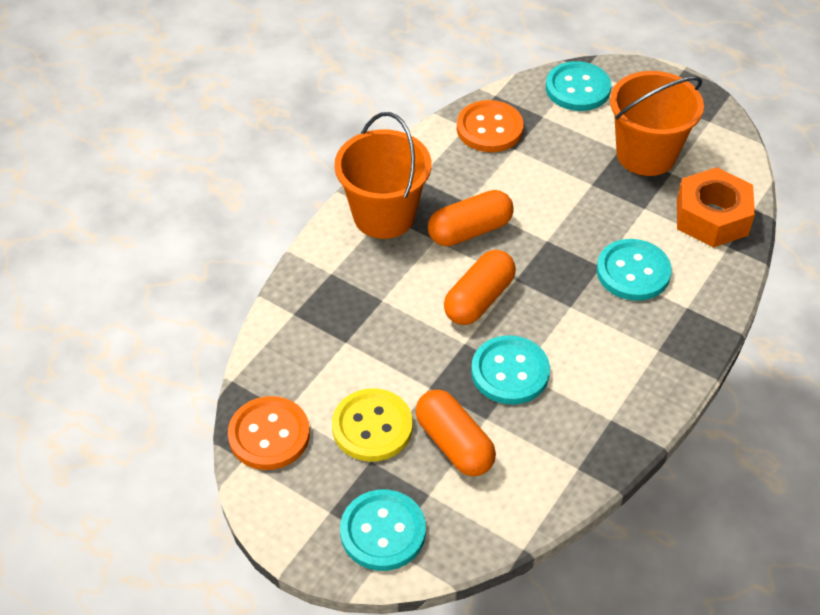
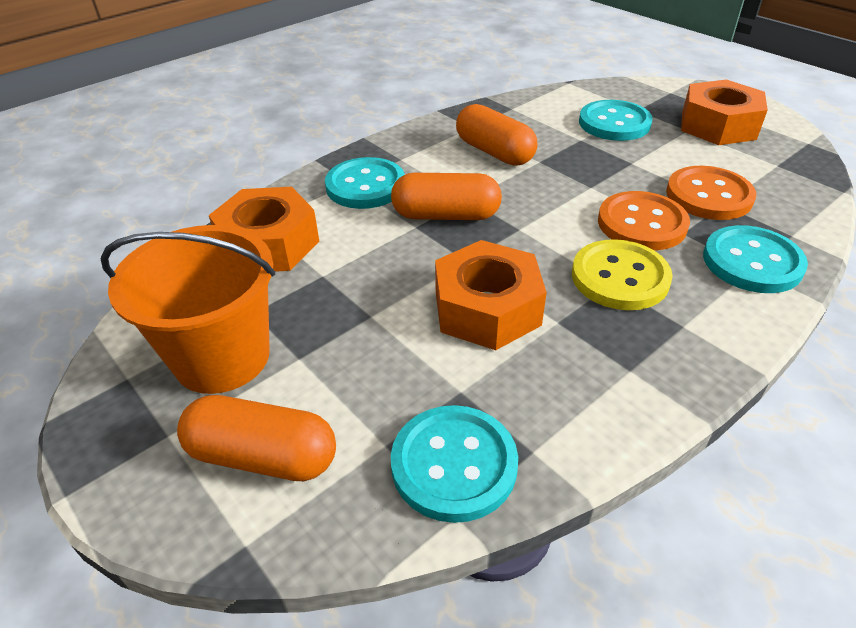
orange bucket: [334,112,431,239] [610,71,704,176] = 2 -> [101,225,275,394] = 1
orange nut: [677,167,755,248] = 1 -> [209,187,320,272] [435,240,547,350] [681,79,768,145] = 3

